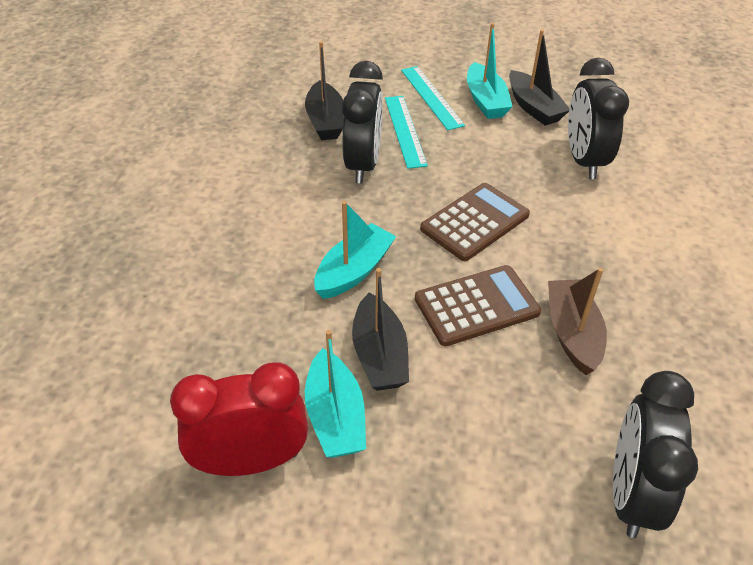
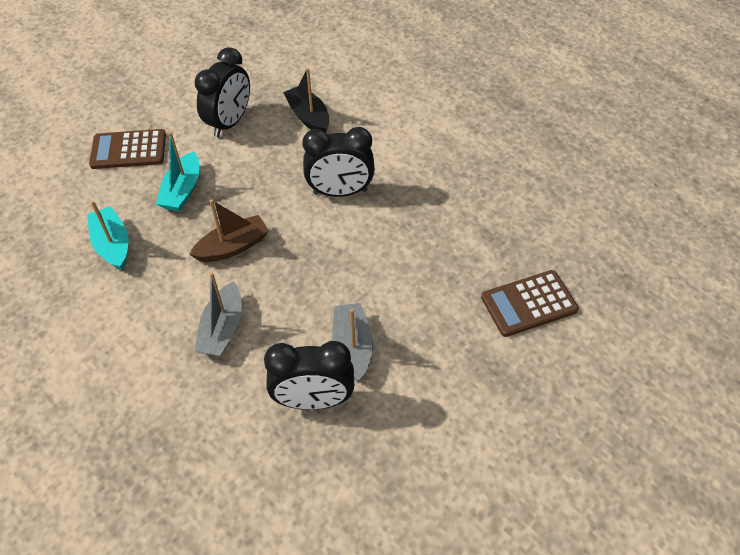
black boat: [305,41,344,140] [352,268,409,391] [509,30,570,126] = 3 -> [283,68,329,133] = 1
grey boat: none = 0 -> [195,272,242,356] [332,303,373,381] = 2
red clock: [170,362,308,476] = 1 -> none = 0
turquoise boat: [305,330,366,458] [314,201,396,299] [467,23,513,119] = 3 -> [87,200,128,271] [156,132,199,212] = 2
turquoise ruler: [385,96,428,169] [401,66,465,130] = 2 -> none = 0

